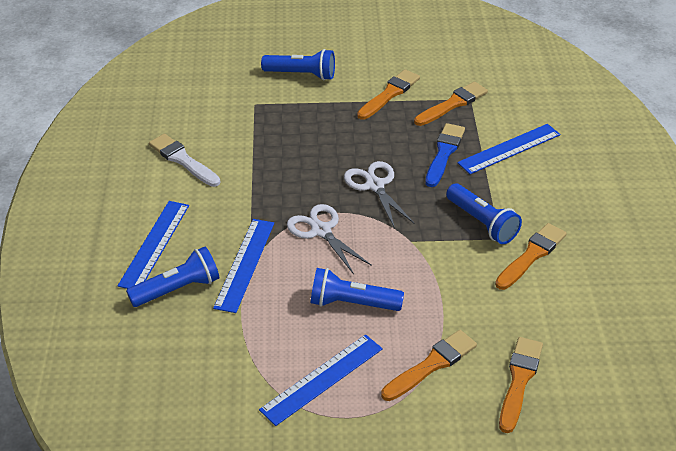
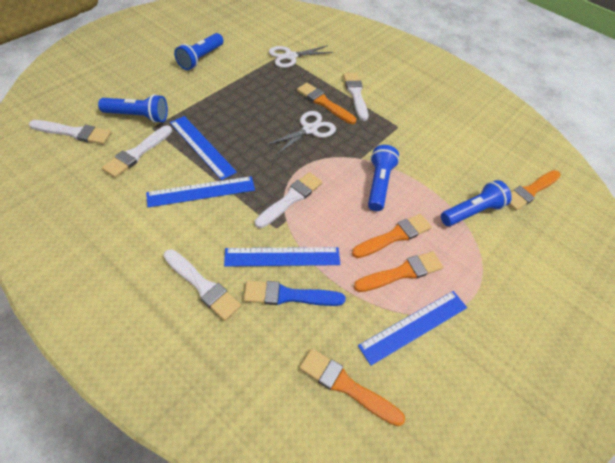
white brush: [149,134,220,187] = 1 -> [29,120,111,144] [102,125,172,178] [163,249,241,321] [255,172,323,228] [343,73,368,121] = 5

